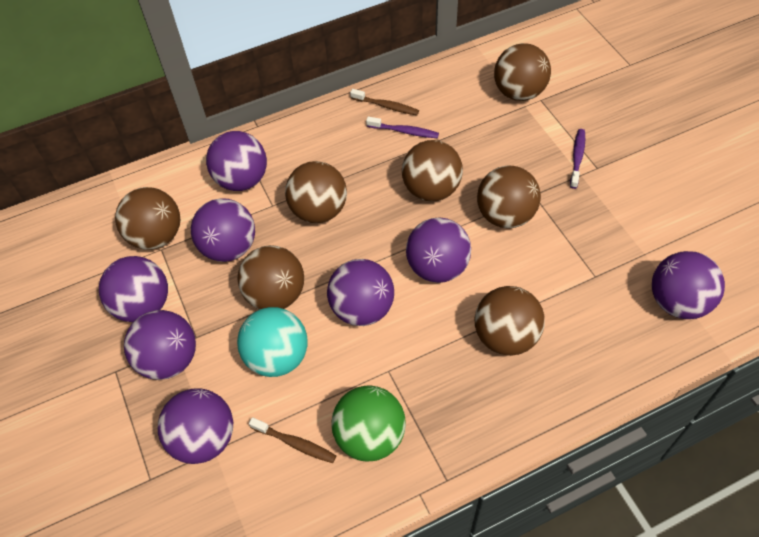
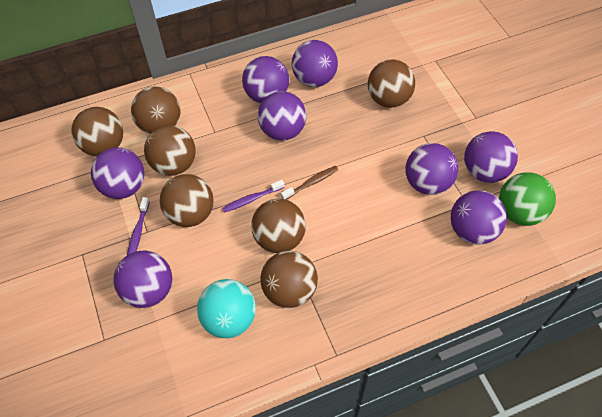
brown toothbrush: [249,417,336,463] [350,89,419,115] = 2 -> [281,166,338,200] = 1

